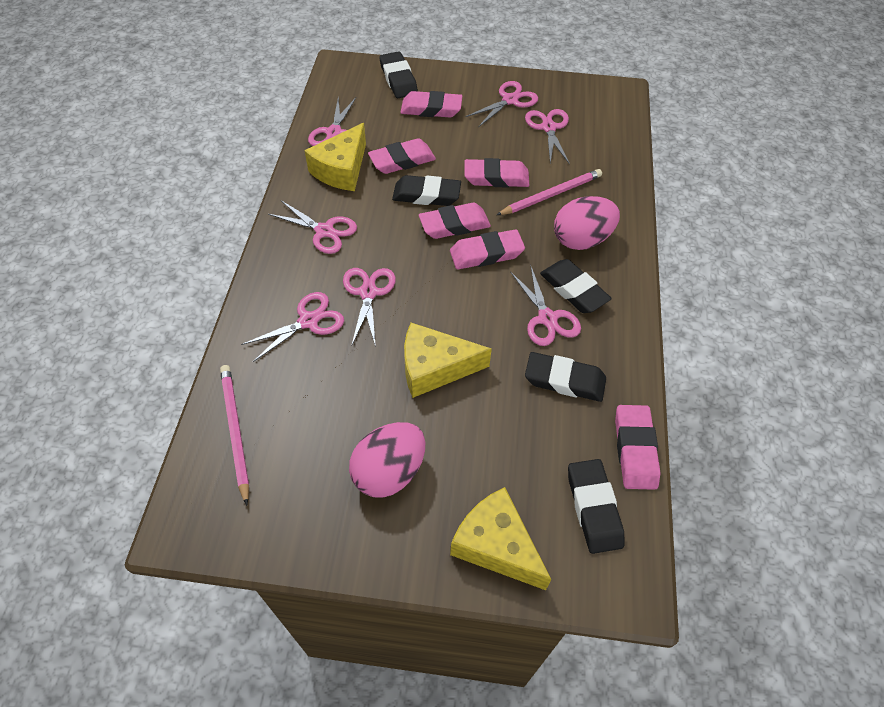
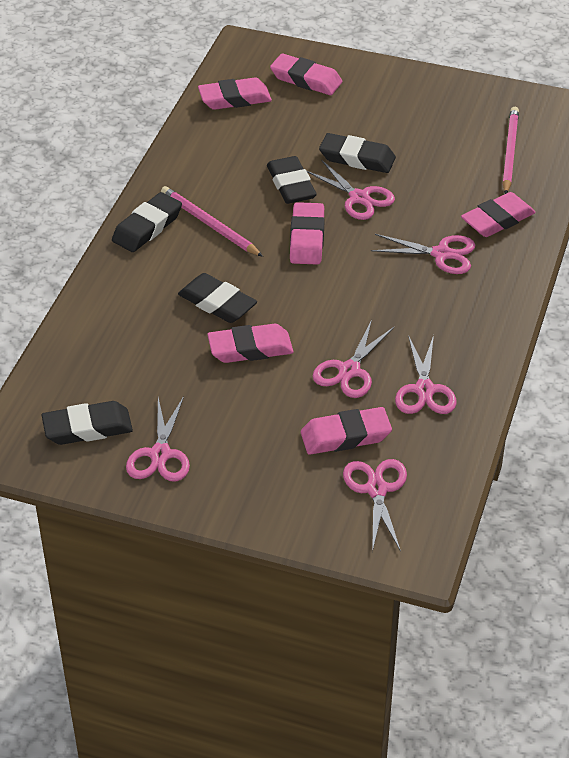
pink egg: [349,422,425,498] [554,196,620,250] = 2 -> none = 0
pink scissors: [241,292,344,362] [268,200,357,254] [308,97,356,146] [343,268,396,347] [465,81,538,127] [510,267,581,346] [525,109,570,164] = 7 -> [126,396,190,482] [307,160,395,220] [313,320,394,398] [343,459,407,552] [371,234,475,274] [395,335,457,414] = 6
yellow cheese: [304,123,366,191] [404,323,492,398] [450,487,552,590] = 3 -> none = 0

